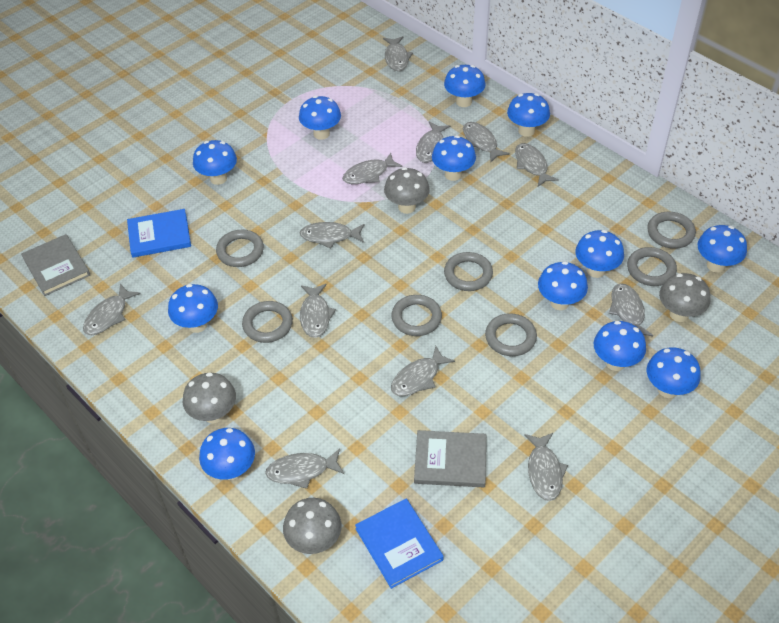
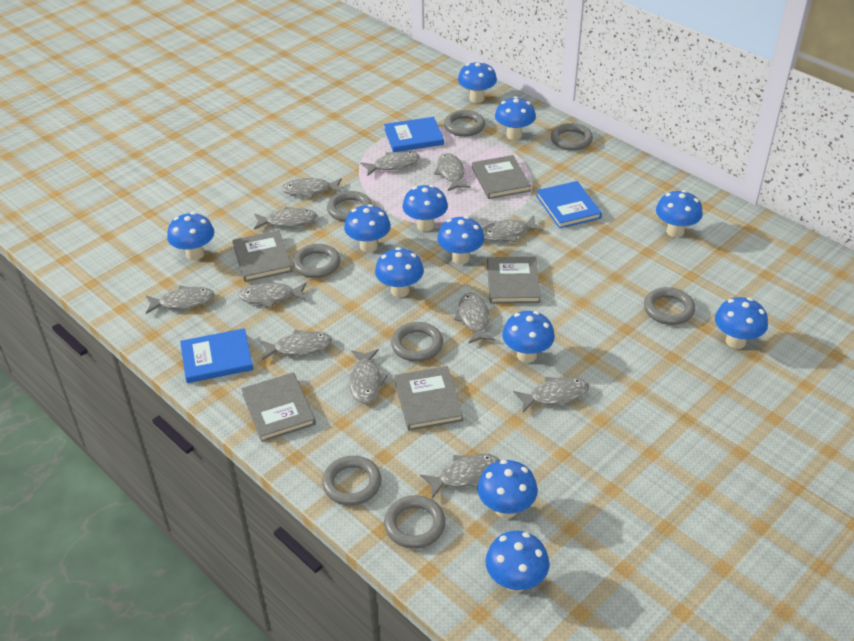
blue book: [127,209,191,258] [355,499,444,589] = 2 -> [180,328,253,383] [384,117,444,152] [536,181,602,229] = 3
grey book: [21,234,90,296] [414,430,486,487] = 2 -> [233,230,292,282] [241,372,316,442] [394,366,464,431] [472,155,531,199] [487,257,541,304] = 5
grey mushroom: [183,372,236,423] [283,498,341,554] [384,167,430,214] [659,273,710,322] = 4 -> none = 0
grey ring: [216,230,264,267] [242,301,293,343] [391,295,442,336] [444,252,493,291] [485,313,537,356] [627,247,677,286] [647,212,696,249] = 7 -> [292,244,341,278] [322,456,381,506] [327,191,372,222] [384,495,446,549] [391,322,443,362] [444,110,485,137] [551,123,593,151] [644,287,695,325] = 8

